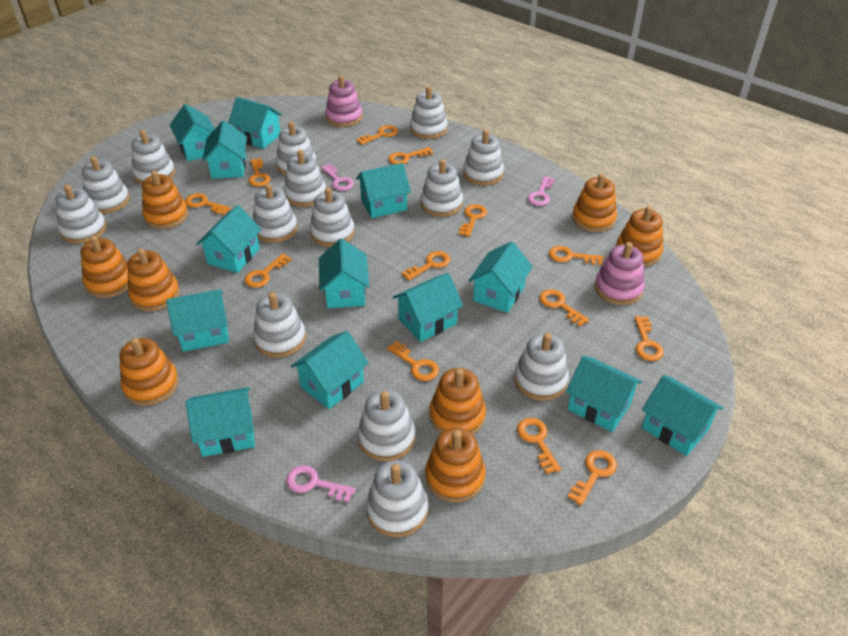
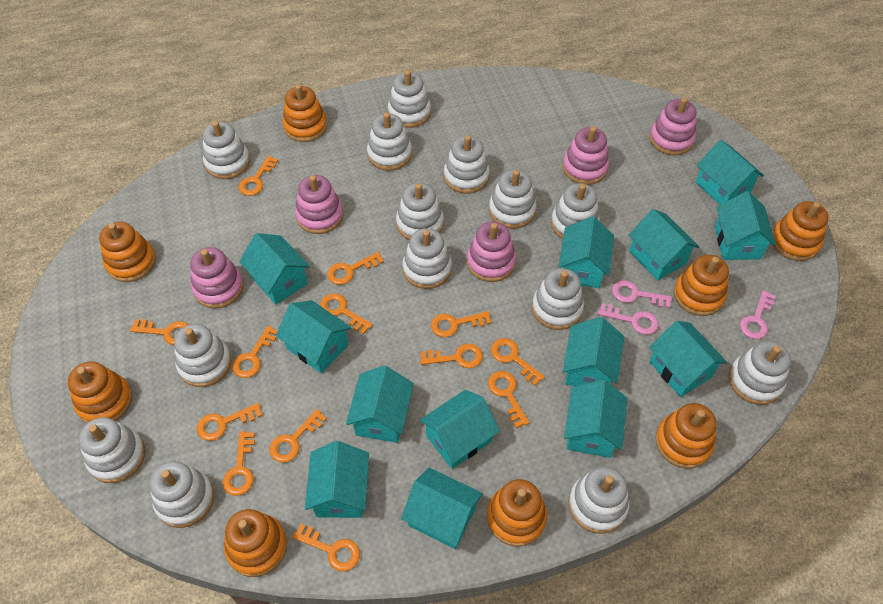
pink stacking toy: [325,75,363,127] [595,242,645,305] = 2 -> [190,247,244,309] [295,175,344,234] [467,222,516,282] [563,126,609,185] [649,97,696,155] = 5

